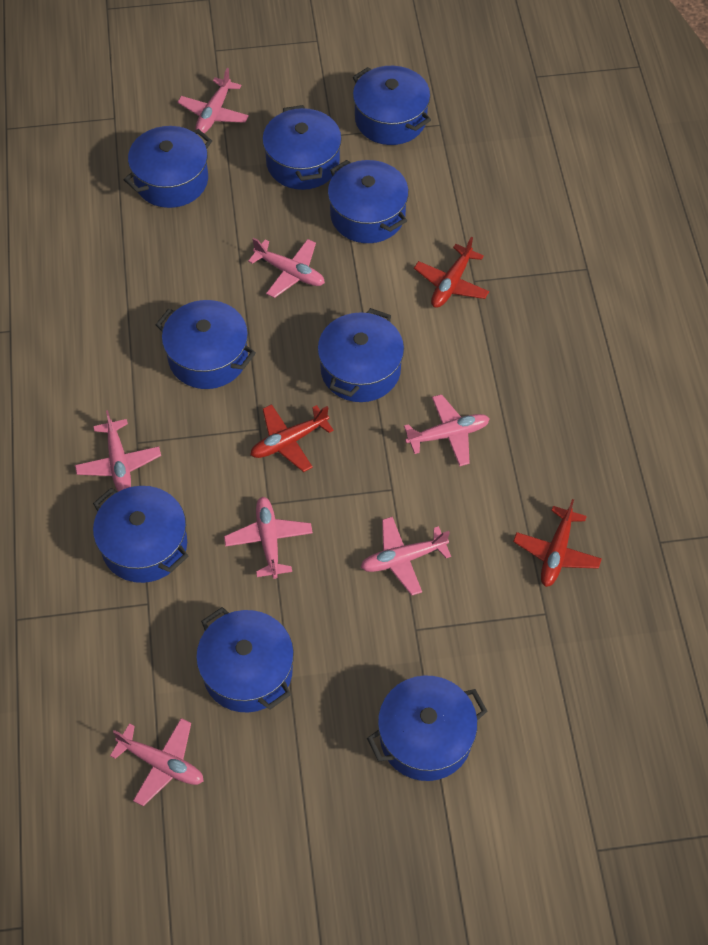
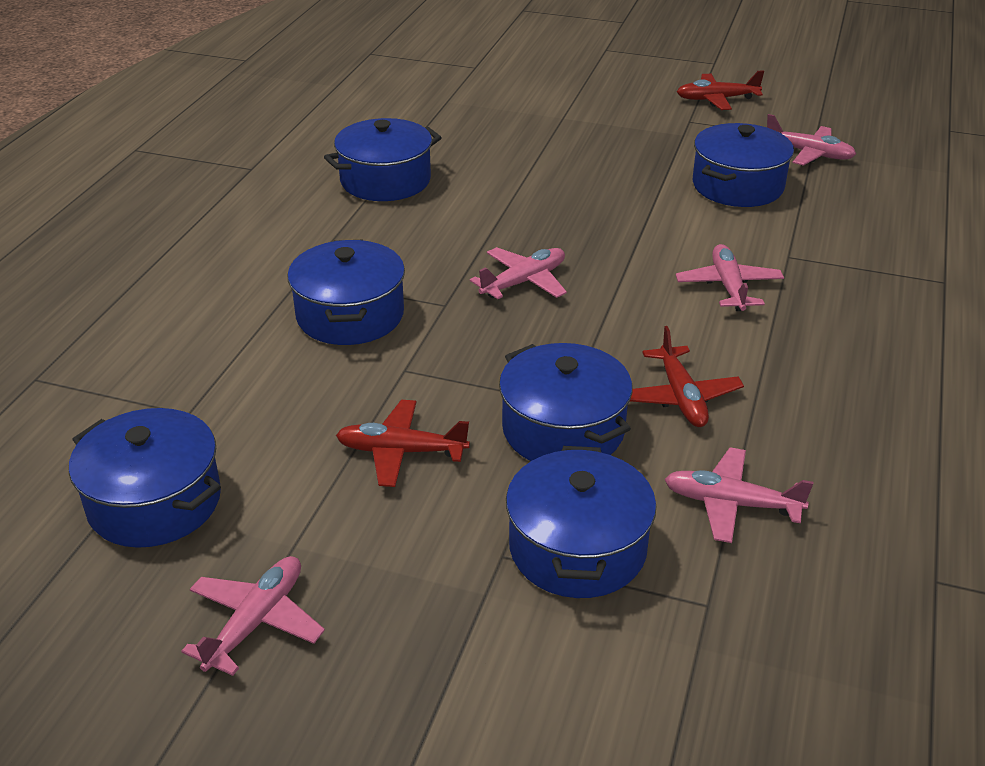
blue pot: [93,486,189,583] [124,126,212,208] [156,300,256,389] [196,607,294,712] [262,105,342,190] [317,308,404,402] [328,160,409,243] [353,66,431,145] [367,675,487,781] = 9 -> [69,408,221,548] [287,240,405,345] [324,118,442,201] [499,343,632,461] [506,446,656,598] [693,123,794,207] = 6
pink plane: [75,410,161,492] [110,718,203,806] [177,68,249,134] [224,497,313,579] [248,238,325,298] [361,516,451,596] [404,394,490,466] = 7 -> [181,556,325,676] [470,247,567,299] [664,447,813,543] [676,244,784,311] [767,114,856,166] = 5

